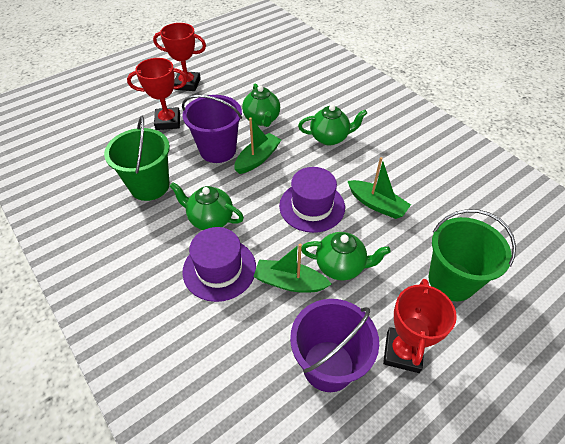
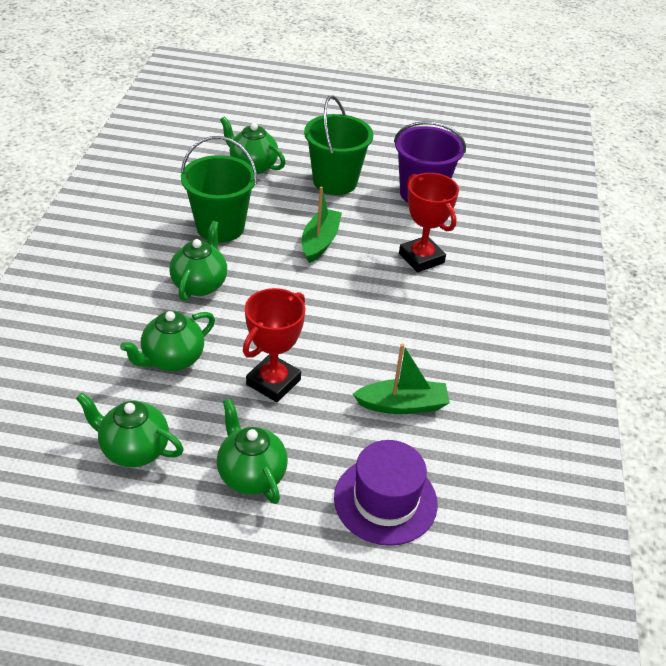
green boat: [234,117,281,174] [253,243,332,293] [348,157,411,219] = 3 -> [302,187,342,263] [353,344,450,414] = 2
green teapot: [169,182,244,230] [242,84,280,127] [298,105,367,145] [301,232,391,280] = 4 -> [76,393,184,467] [120,311,215,371] [169,221,227,301] [217,399,288,504] [220,117,285,174] = 5
purple bucket: [182,95,242,163] [290,299,379,392] = 2 -> [394,121,466,203] = 1
purple hat: [182,227,256,302] [279,167,345,233] = 2 -> [334,440,438,546] = 1
red trophy: [127,58,188,130] [153,23,206,91] [383,279,457,373] = 3 -> [243,288,305,402] [399,173,459,272] = 2

